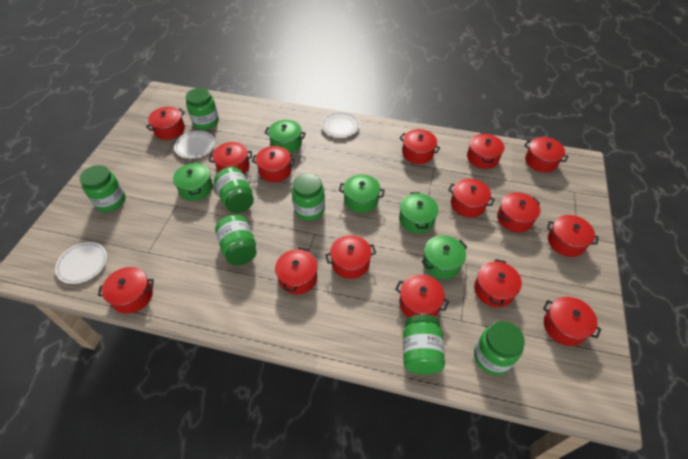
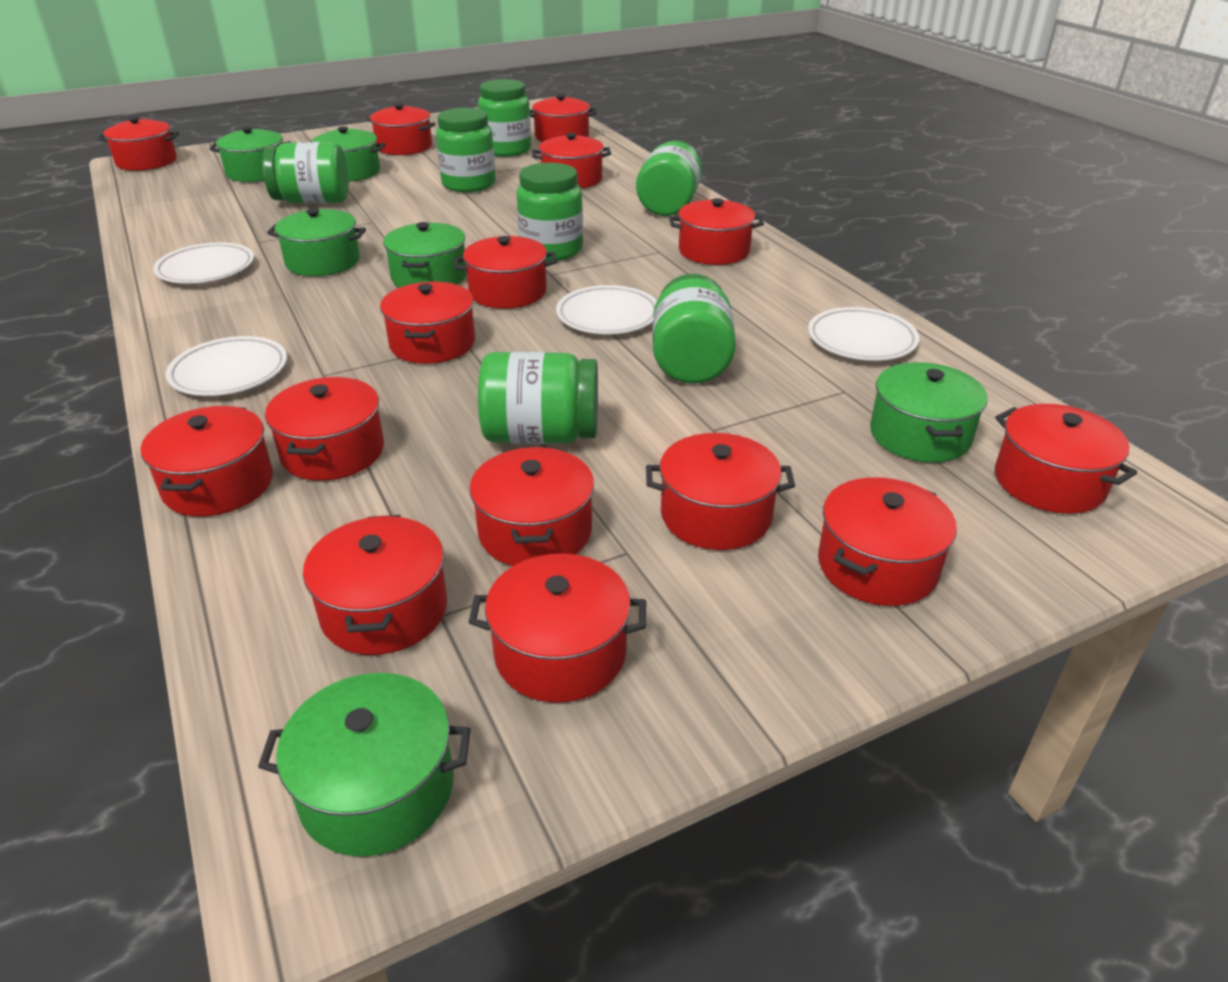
green pot: [173,162,213,201] [265,120,306,153] [339,174,385,213] [399,192,439,234] [421,235,467,279] = 5 -> [209,127,292,182] [258,673,471,857] [267,208,366,276] [311,126,386,182] [383,222,467,288] [870,362,988,463] = 6
white plate: [55,242,107,284] [174,131,215,159] [322,112,360,137] = 3 -> [153,242,254,284] [166,336,287,396] [556,285,657,334] [808,307,920,361] = 4

